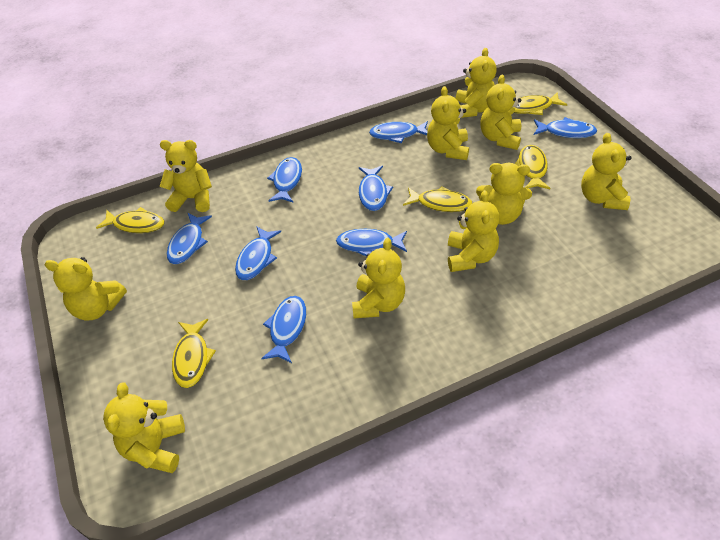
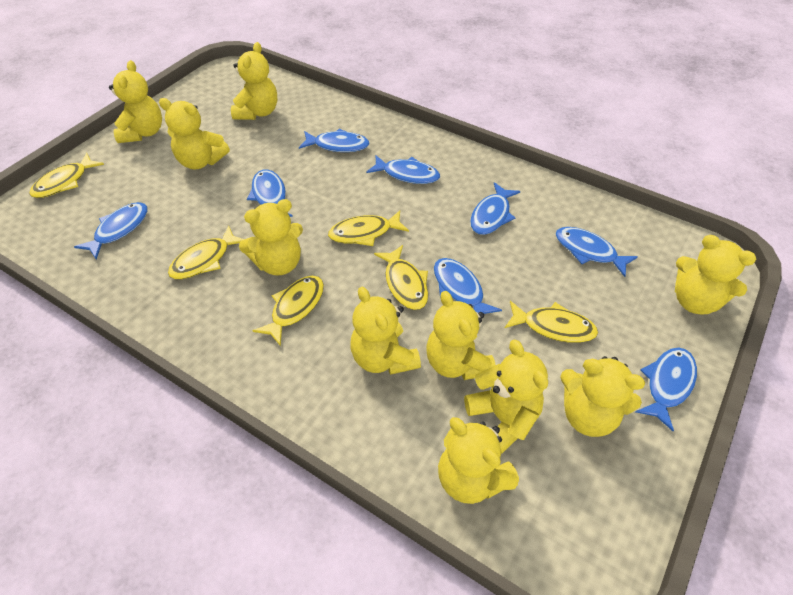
yellow fish: [96,207,164,233] [172,319,216,388] [403,186,472,212] [514,92,567,115] [515,145,551,189] = 5 -> [29,153,104,198] [168,225,244,279] [253,276,324,346] [328,210,409,246] [374,245,428,310] [505,301,598,343] = 6

